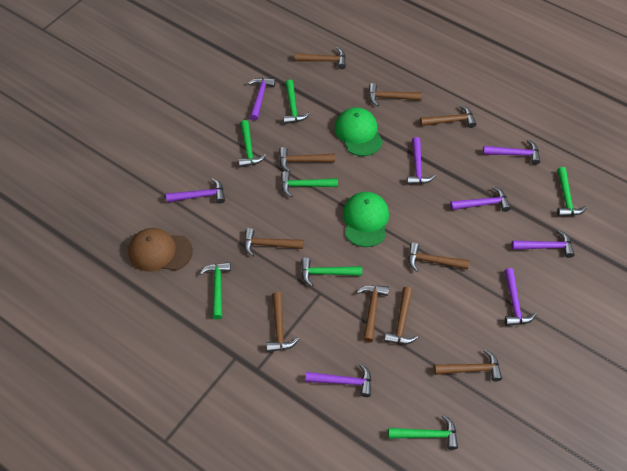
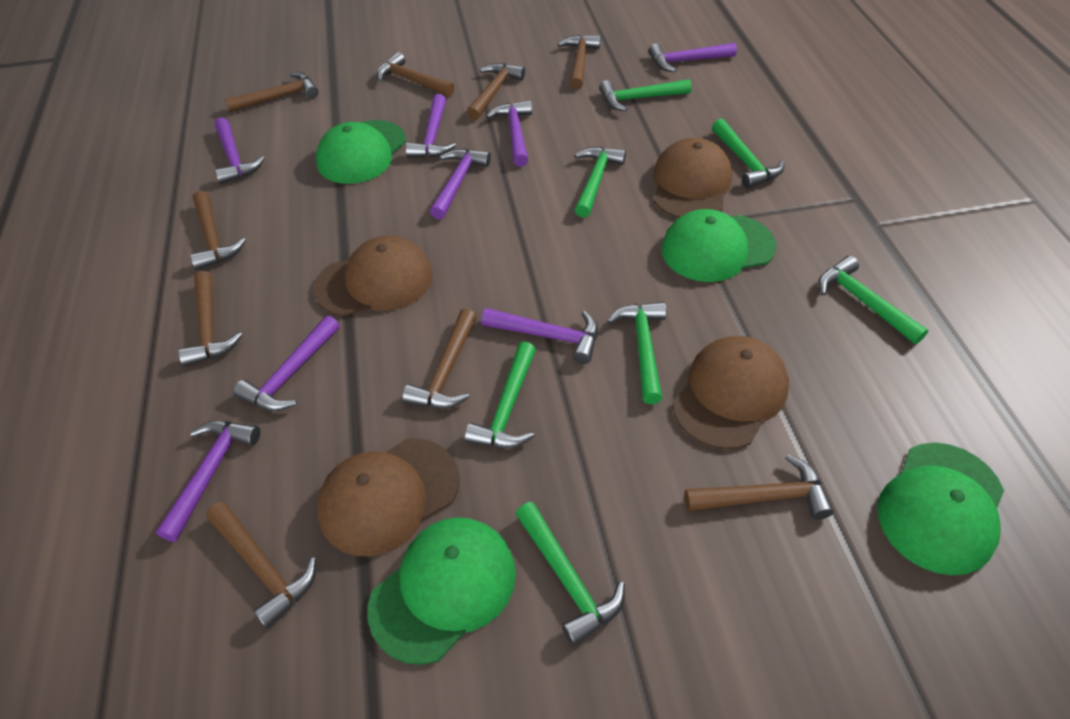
brown cap: [128,228,193,272] = 1 -> [314,236,433,317] [317,439,460,557] [653,138,732,218] [673,336,789,449] = 4
brown hammer: [244,228,304,256] [266,292,299,352] [279,147,335,172] [295,47,346,69] [357,285,389,342] [369,83,422,106] [384,287,418,344] [408,243,469,272] [420,105,476,128] [434,349,502,381] = 10 -> [178,271,242,367] [190,191,246,270] [206,502,316,629] [225,72,319,113] [376,52,455,97] [402,309,477,408] [467,63,525,120] [558,35,601,90] [684,454,834,520] = 9
green cap: [335,107,383,156] [343,192,389,247] = 2 -> [316,120,406,184] [368,517,516,665] [662,209,776,282] [877,443,1004,575] = 4

